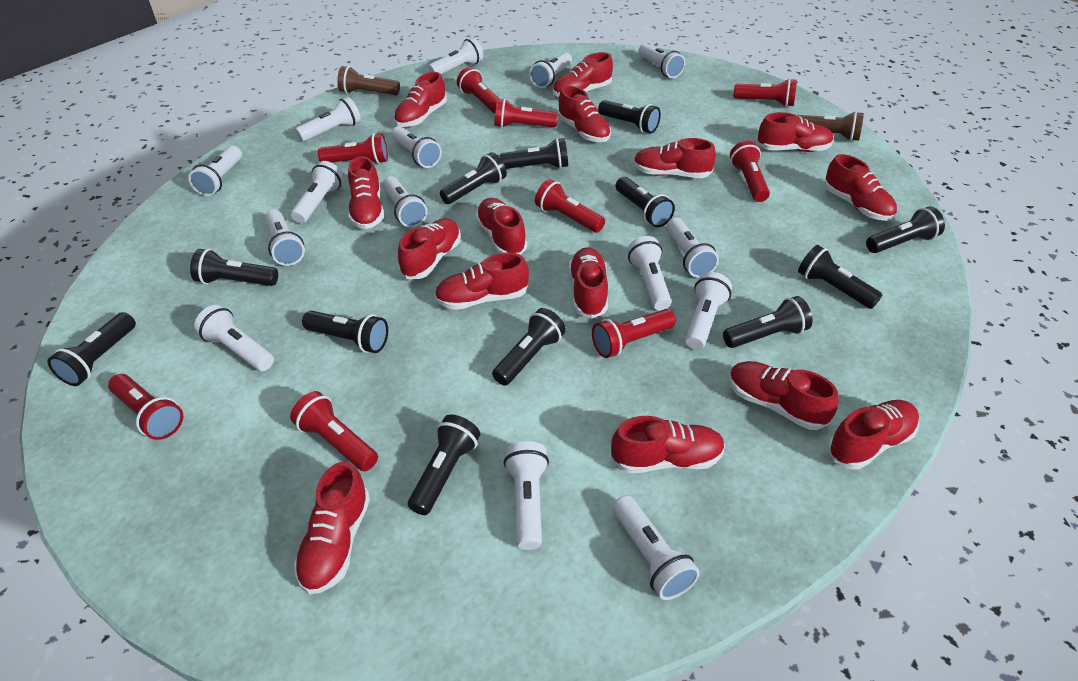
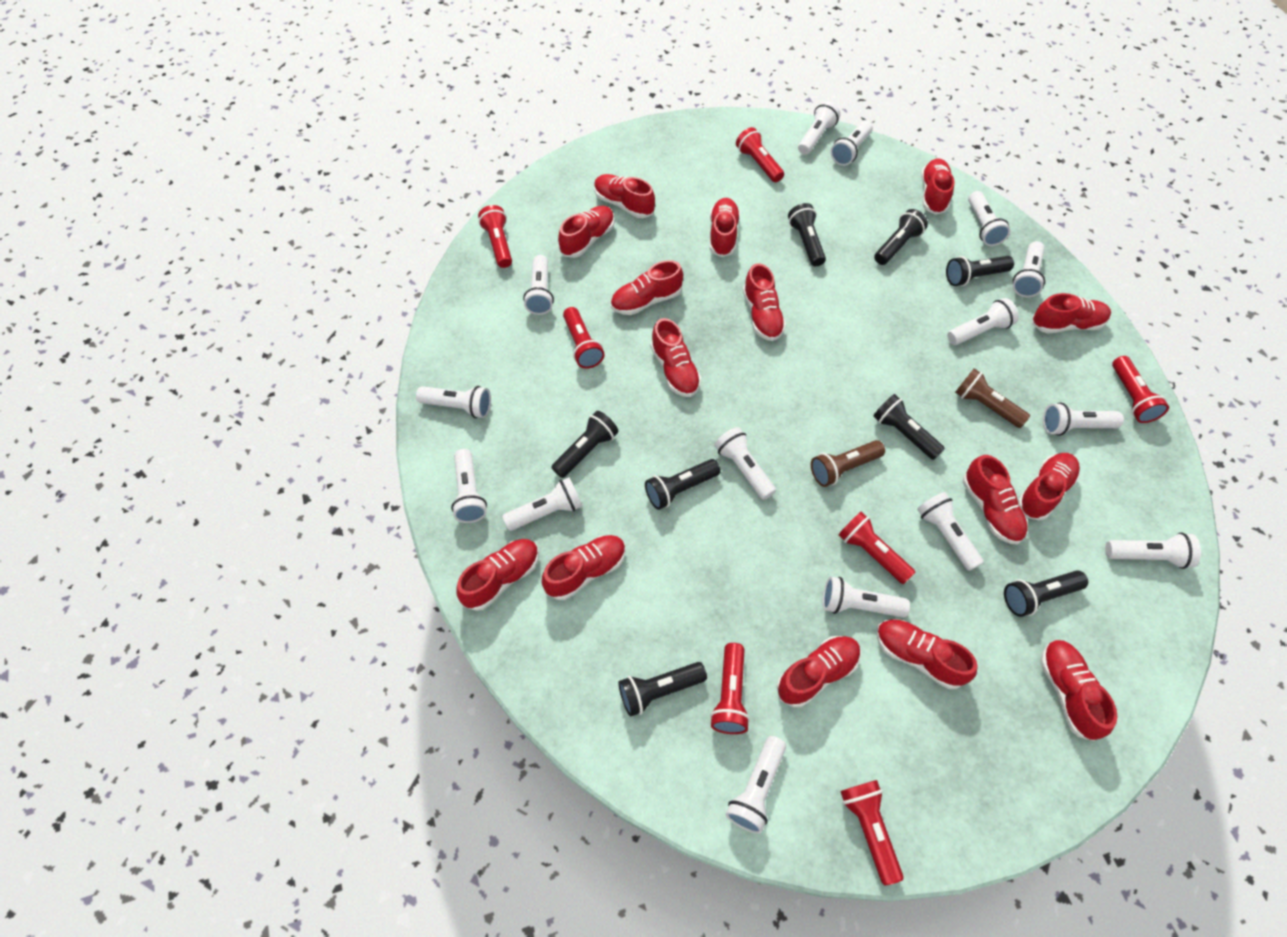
black flashlight: [47,312,136,386] [190,249,278,286] [302,311,388,353] [408,415,480,515] [440,152,507,204] [492,308,566,386] [500,138,568,169] [598,100,661,133] [615,177,675,227] [723,296,813,348] [798,245,882,309] [866,206,945,253] = 12 -> [551,411,619,478] [618,662,707,717] [645,459,721,510] [788,203,826,266] [873,394,945,460] [874,209,928,265] [946,256,1014,286] [1004,570,1088,617] = 8
red flashlight: [108,374,183,440] [290,391,378,471] [318,133,388,164] [457,67,499,114] [494,99,558,128] [535,179,605,232] [592,309,676,358] [730,141,770,202] [734,78,797,107] = 9 -> [478,205,512,268] [563,307,605,368] [710,643,750,734] [736,127,784,182] [838,512,915,584] [840,780,904,886] [1112,356,1169,423] = 7

